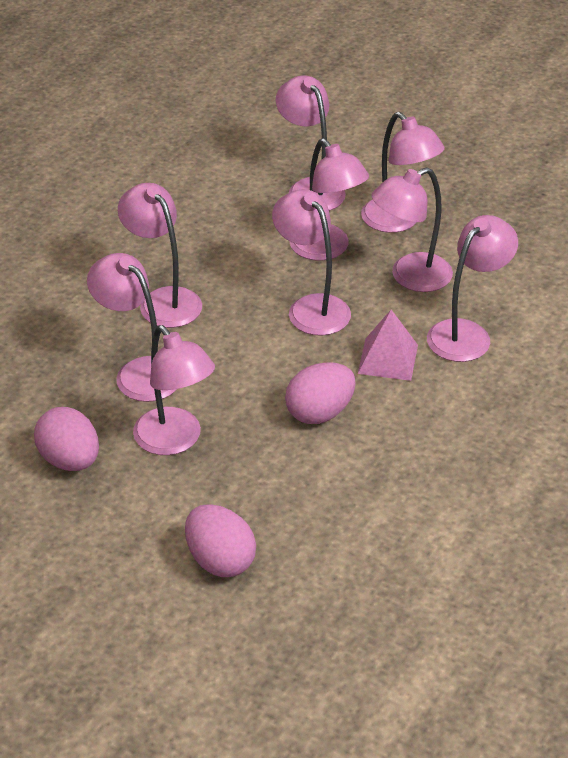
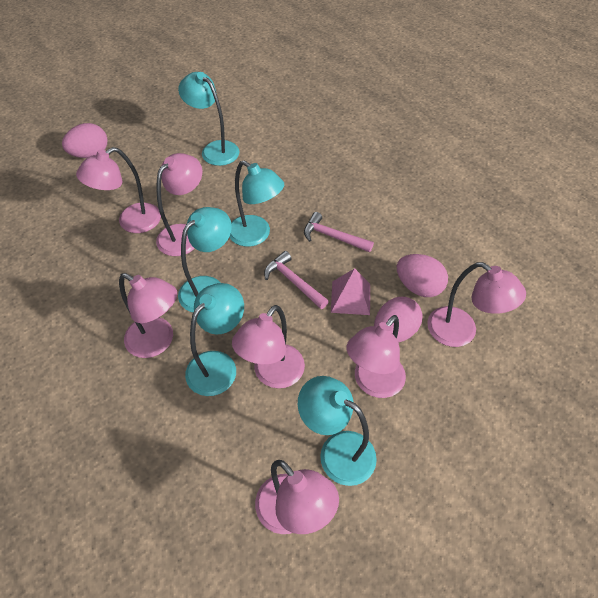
pink hammer: none = 0 -> [264,251,329,309] [304,212,374,253] = 2
pink lamp: [87,253,177,402] [118,183,202,328] [133,325,215,455] [272,189,351,336] [276,75,346,211] [289,138,369,261] [361,112,445,233] [372,167,453,292] [427,215,518,362] = 9 -> [76,147,161,233] [119,273,177,358] [156,153,202,256] [232,305,305,388] [255,460,339,534] [347,315,406,398] [427,262,526,347] = 7
turquoise lamp: none = 0 -> [178,72,240,166] [178,207,232,312] [185,283,244,396] [229,160,284,247] [298,376,377,486] = 5

